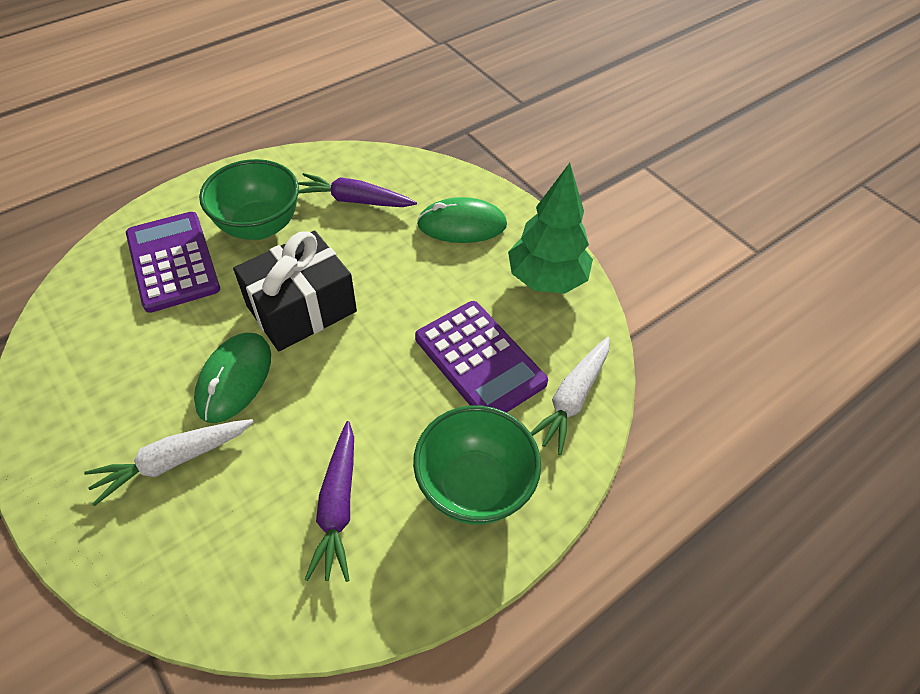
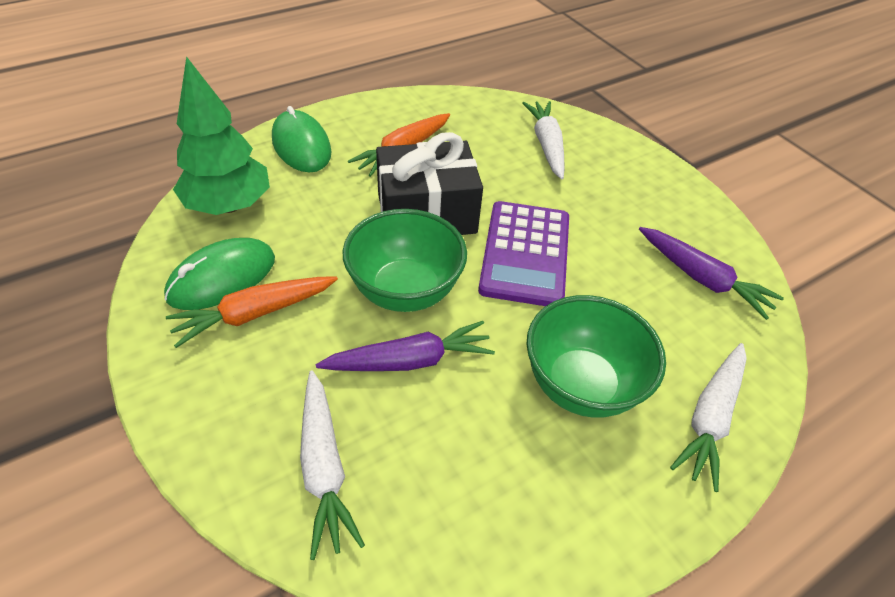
orange carrot: none = 0 -> [166,276,338,348] [348,113,450,177] = 2
purple calculator: [126,212,220,313] [415,301,548,413] = 2 -> [478,201,569,306] = 1
white carrot: [84,419,254,506] [530,337,610,455] = 2 -> [300,370,365,560] [522,101,565,179] [670,343,747,492] = 3

